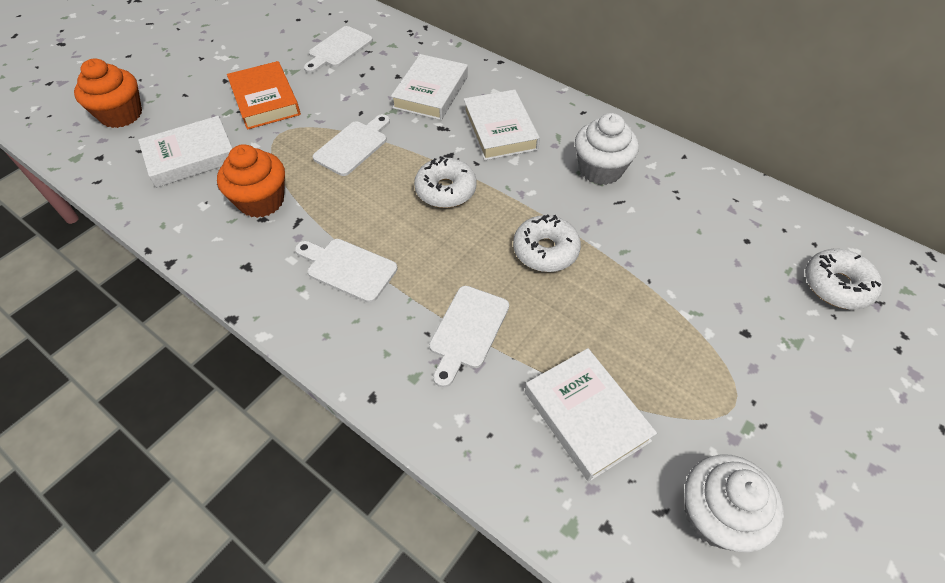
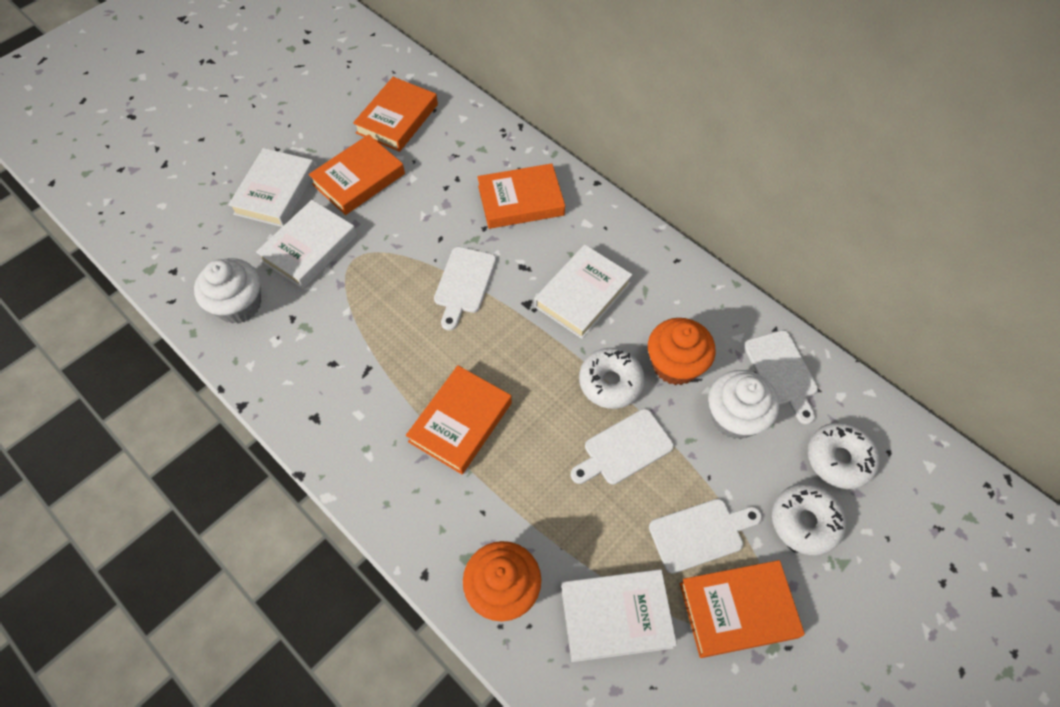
orange book: [227,61,301,130] = 1 -> [308,134,405,215] [353,77,438,152] [406,365,512,474] [477,163,565,229] [680,560,805,658] = 5

